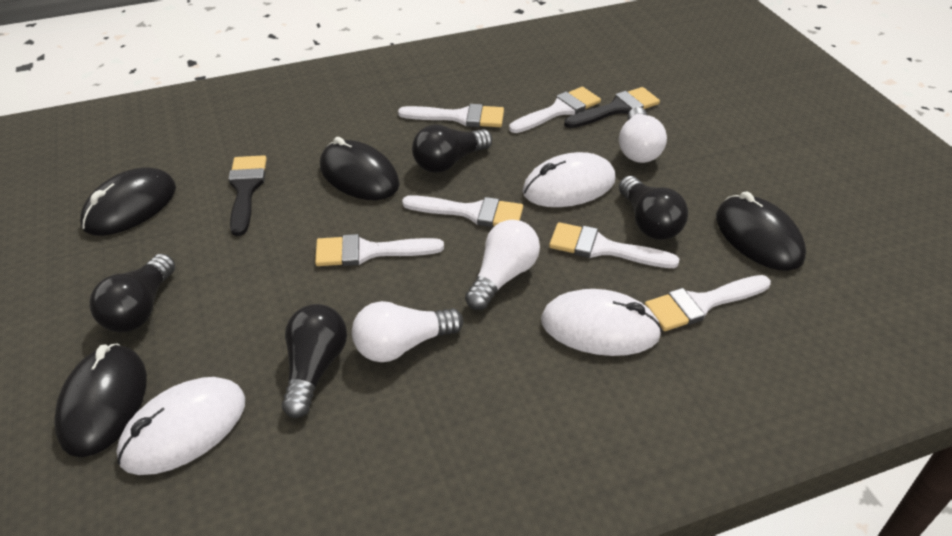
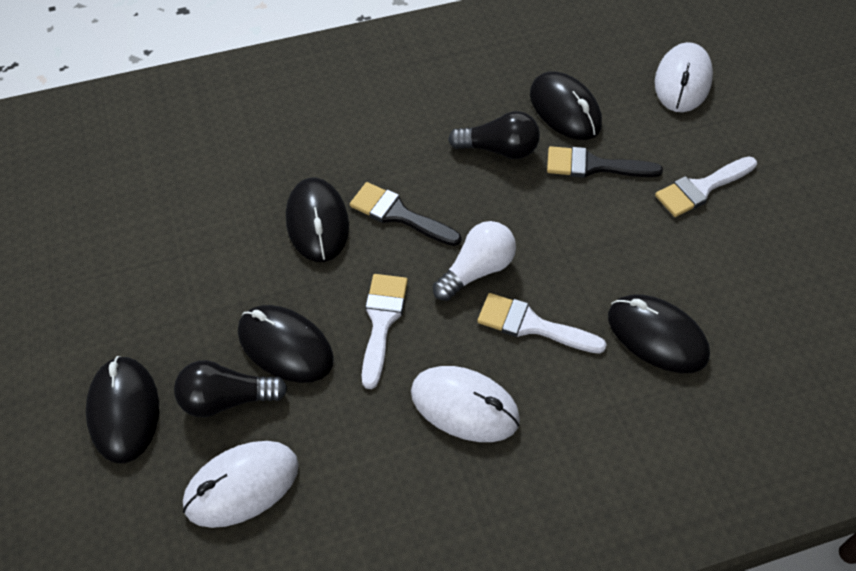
black light bulb: [90,254,175,332] [282,304,347,418] [412,124,492,173] [619,176,688,240] = 4 -> [174,360,287,417] [448,111,540,159] = 2
black mouse: [54,343,147,457] [80,167,176,236] [320,137,400,200] [716,191,806,271] = 4 -> [86,356,159,463] [238,305,334,383] [286,178,349,262] [530,71,602,140] [608,295,710,373] = 5
white brush: [315,234,444,266] [398,104,504,127] [402,195,523,227] [509,87,601,133] [549,222,679,268] [645,275,771,331] = 6 -> [362,274,408,389] [477,293,607,354] [655,156,757,217] = 3
white light bulb: [352,301,463,362] [465,220,540,310] [619,107,667,163] = 3 -> [433,221,516,301] = 1

